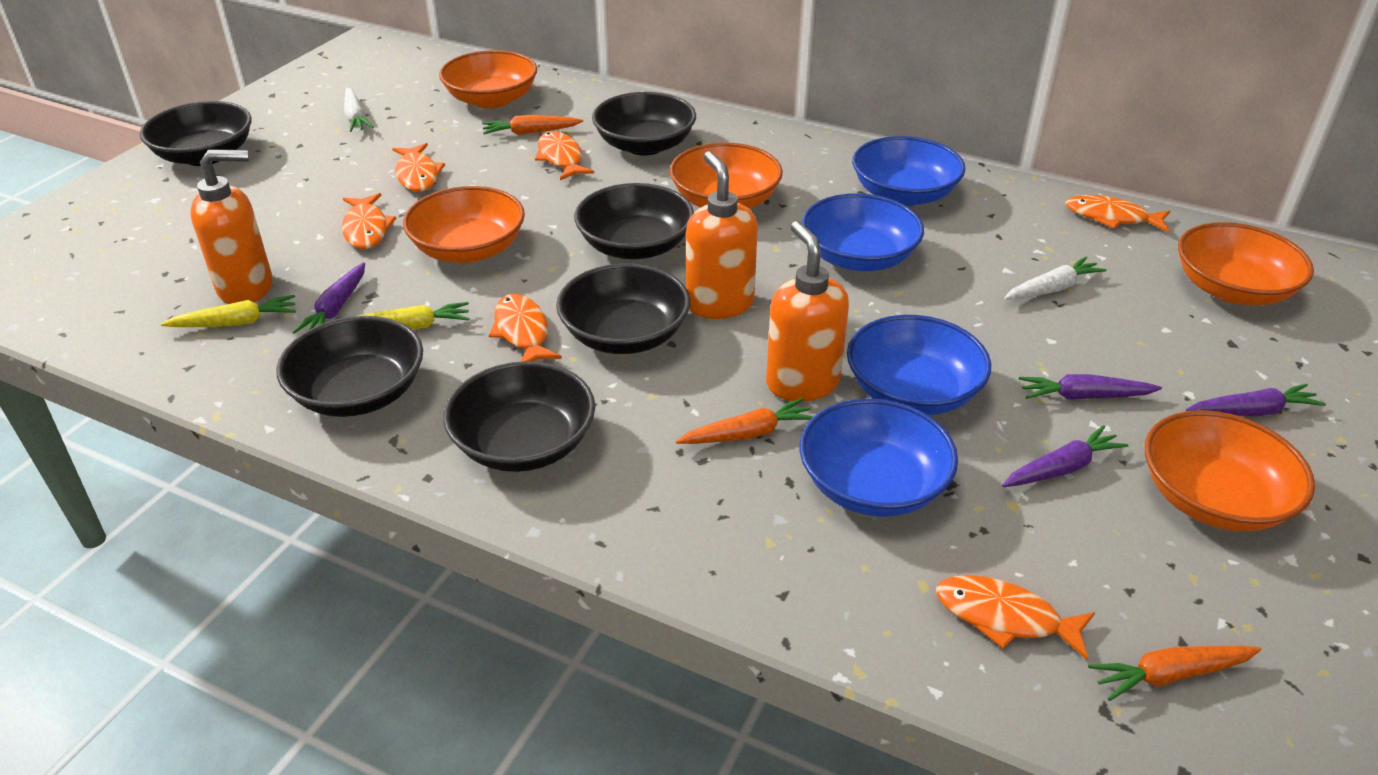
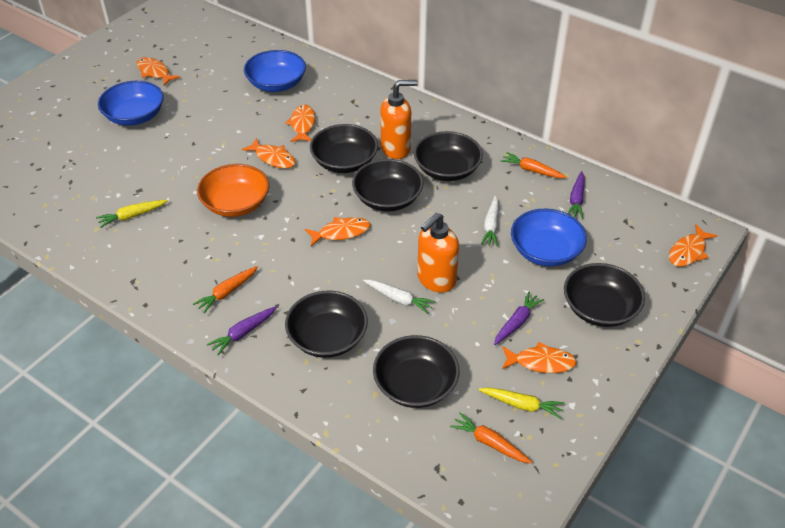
blue bowl: [799,398,958,517] [802,193,924,271] [847,315,991,415] [852,136,965,206] = 4 -> [98,81,164,126] [244,50,306,92] [511,209,587,266] = 3
orange bowl: [403,186,525,263] [439,50,537,109] [670,142,783,209] [1145,410,1315,531] [1178,222,1314,305] = 5 -> [197,164,269,217] = 1
orange soap dispenser: [190,149,273,304] [686,151,758,319] [766,221,849,401] = 3 -> [380,80,418,159] [417,213,459,293] = 2
purple carrot: [292,262,365,334] [1002,425,1129,487] [1019,374,1162,400] [1186,384,1326,416] = 4 -> [207,306,277,355] [494,292,544,345] [567,171,585,219] = 3

